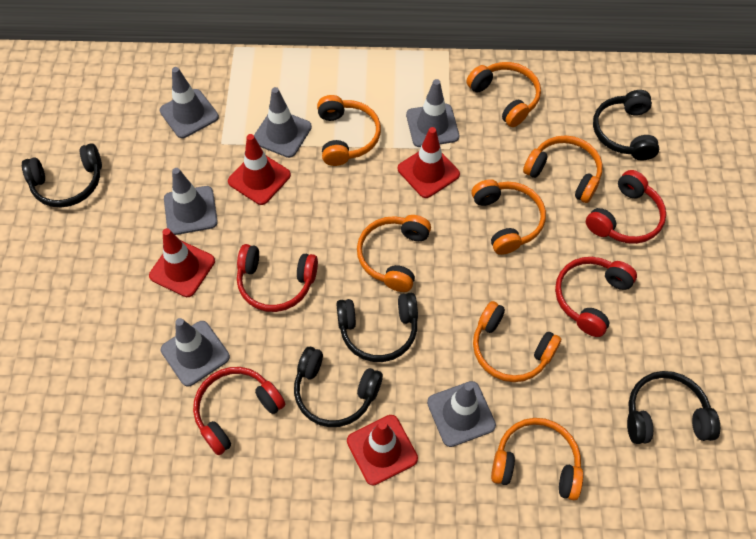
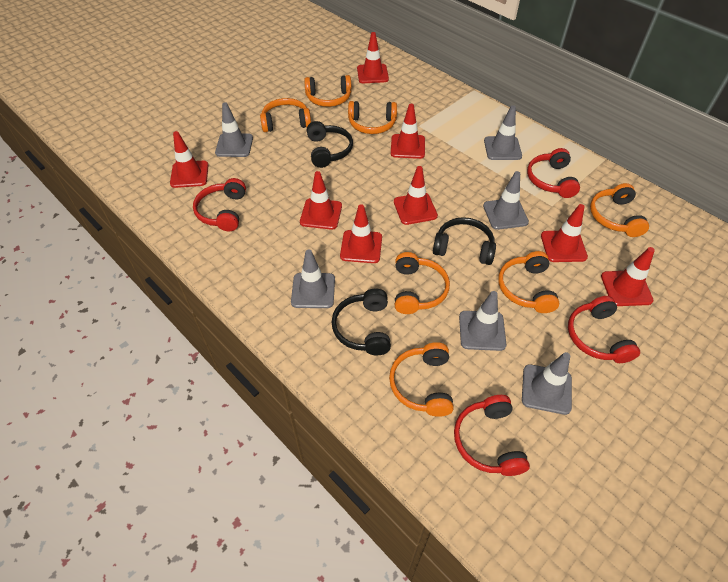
black headphones: [22,143,102,207] [294,347,383,427] [336,293,418,362] [593,90,659,160] [627,371,720,444] = 5 -> [307,121,353,168] [331,288,391,355] [433,217,496,265] = 3
red traffic cone: [149,228,215,297] [228,134,291,205] [347,415,418,486] [398,127,460,198] = 4 -> [170,131,208,188] [300,171,342,230] [340,204,382,263] [357,32,389,83] [391,104,425,159] [394,166,438,225] [541,204,588,262] [601,247,655,306] = 8

